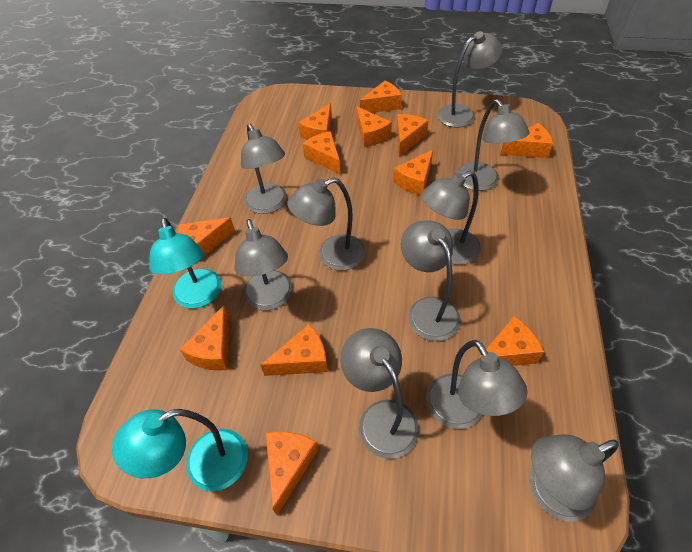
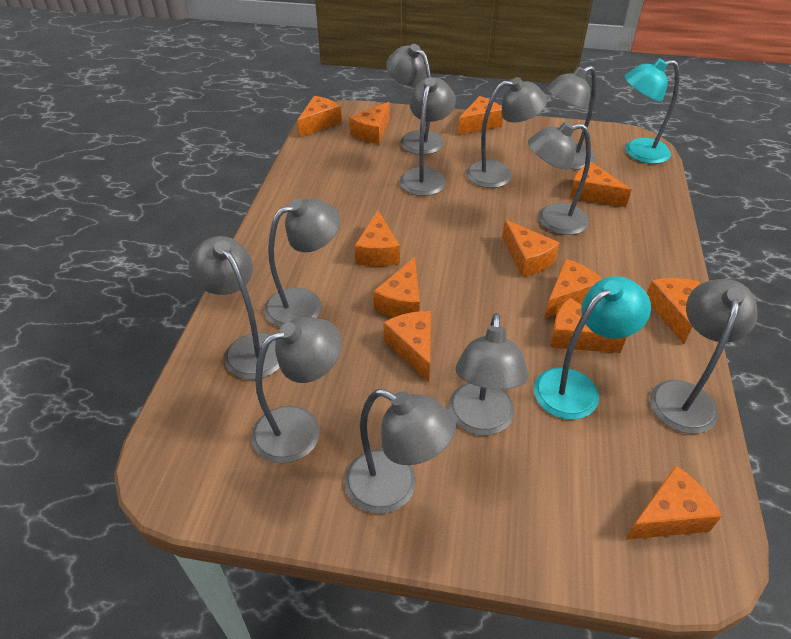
grey lamp: [234,219,293,310] [241,124,287,214] [287,177,366,271] [340,328,419,459] [401,221,461,341] [421,171,481,265] [426,340,528,429] [437,31,503,128] [457,99,530,191] [529,434,619,522] = 10 -> [189,236,280,380] [252,317,342,464] [264,198,340,328] [344,389,456,514] [386,44,444,155] [400,77,456,196] [449,313,528,435] [466,77,547,188] [528,122,591,235] [546,66,596,170] [650,279,757,434] = 11

